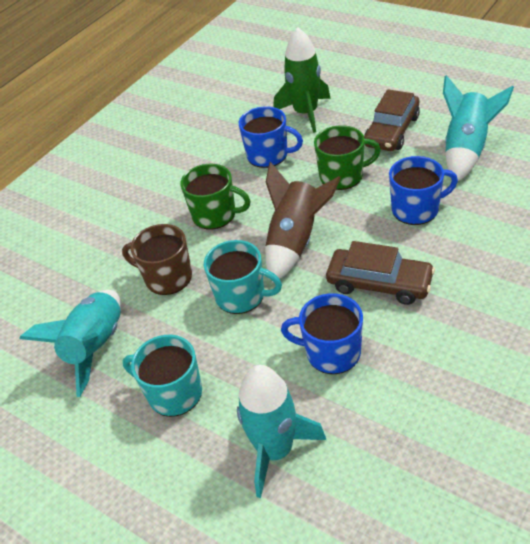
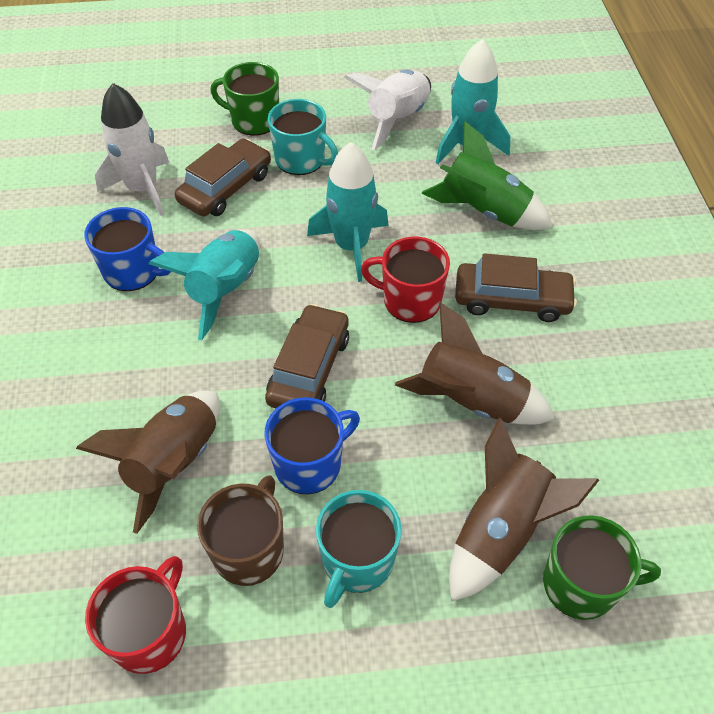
blue mug: [239,106,303,168] [281,293,363,374] [389,156,458,225] = 3 -> [84,207,171,291] [265,397,360,494] = 2
brown car: [326,241,435,305] [364,89,420,151] = 2 -> [175,139,271,216] [265,304,349,408] [455,253,577,322] = 3
brown rocket: [265,162,341,282] = 1 -> [76,391,220,534] [395,302,555,425] [449,418,599,602] = 3
red mug: none = 0 -> [85,556,186,674] [361,237,450,323] = 2
white rocket: none = 0 -> [95,83,170,216] [344,69,431,150] = 2

